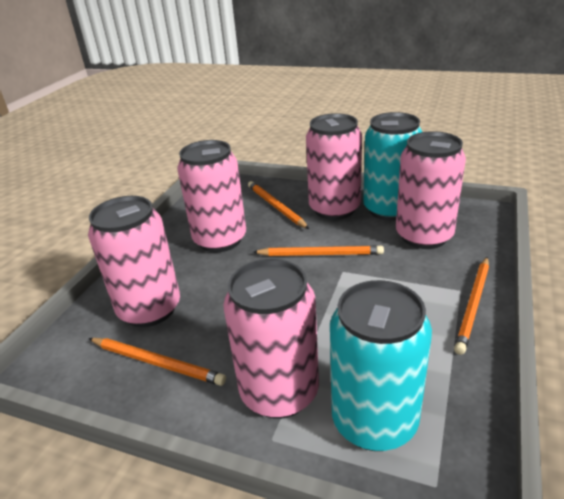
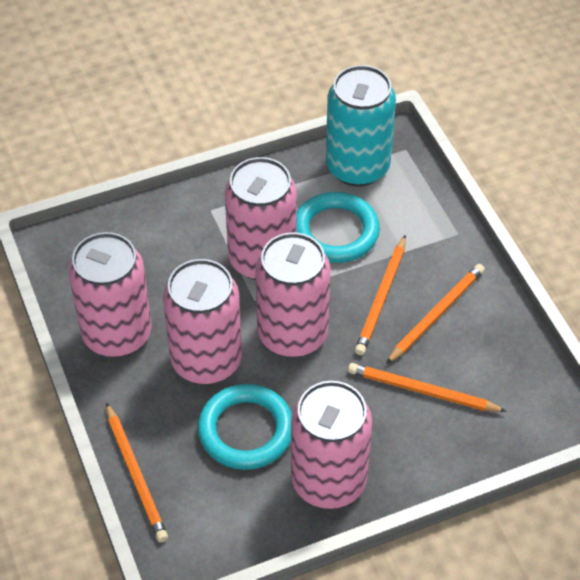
turquoise can: [330,280,432,451] [363,112,422,221] = 2 -> [326,65,396,186] = 1
turquoise ring: none = 0 -> [198,384,292,470] [296,192,380,263] = 2

